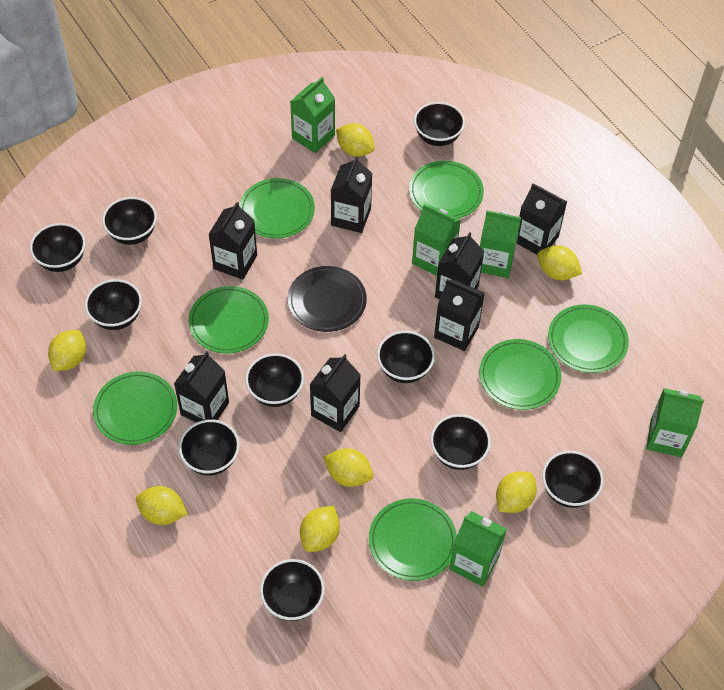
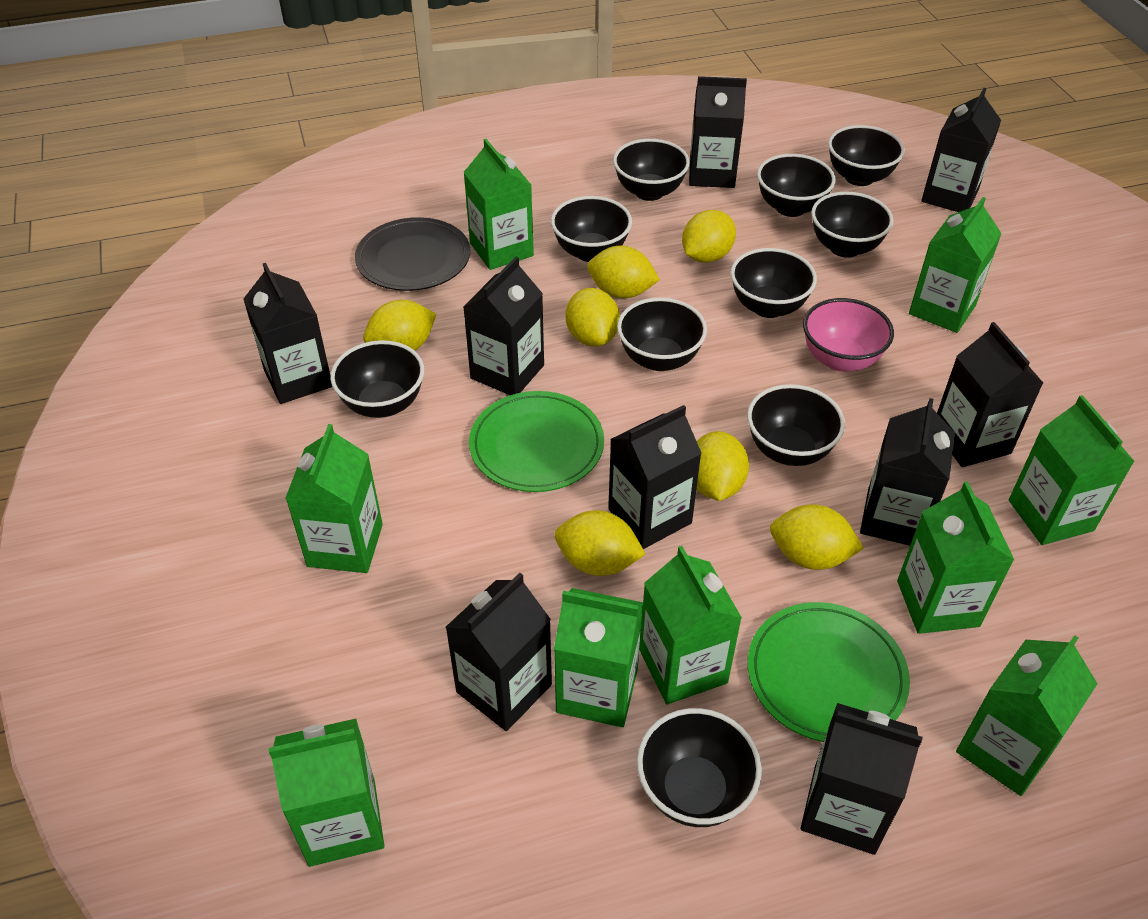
black carton: [174,351,229,422] [208,202,257,280] [310,354,361,432] [331,156,372,233] [434,279,485,351] [435,232,484,299] [517,183,567,255] = 7 -> [243,263,332,404] [446,573,552,731] [463,257,544,395] [608,405,702,549] [689,76,747,188] [801,703,923,855] [860,398,955,546] [921,88,1001,212] [937,322,1043,467] = 9
green carton: [290,77,335,153] [412,204,461,276] [449,511,507,586] [480,210,521,278] [646,388,704,457] = 5 -> [269,719,384,867] [286,424,383,573] [464,139,534,270] [554,588,644,727] [639,546,742,704] [897,482,1014,634] [909,197,1002,333] [956,635,1098,796] [1009,395,1135,545] = 9
green plate: [93,371,177,445] [188,286,269,354] [239,178,315,238] [369,498,457,581] [409,161,484,218] [479,339,561,410] [548,304,629,373] = 7 -> [469,391,604,492] [748,602,910,742] = 2
pink bowl: none = 0 -> [803,298,894,372] = 1

